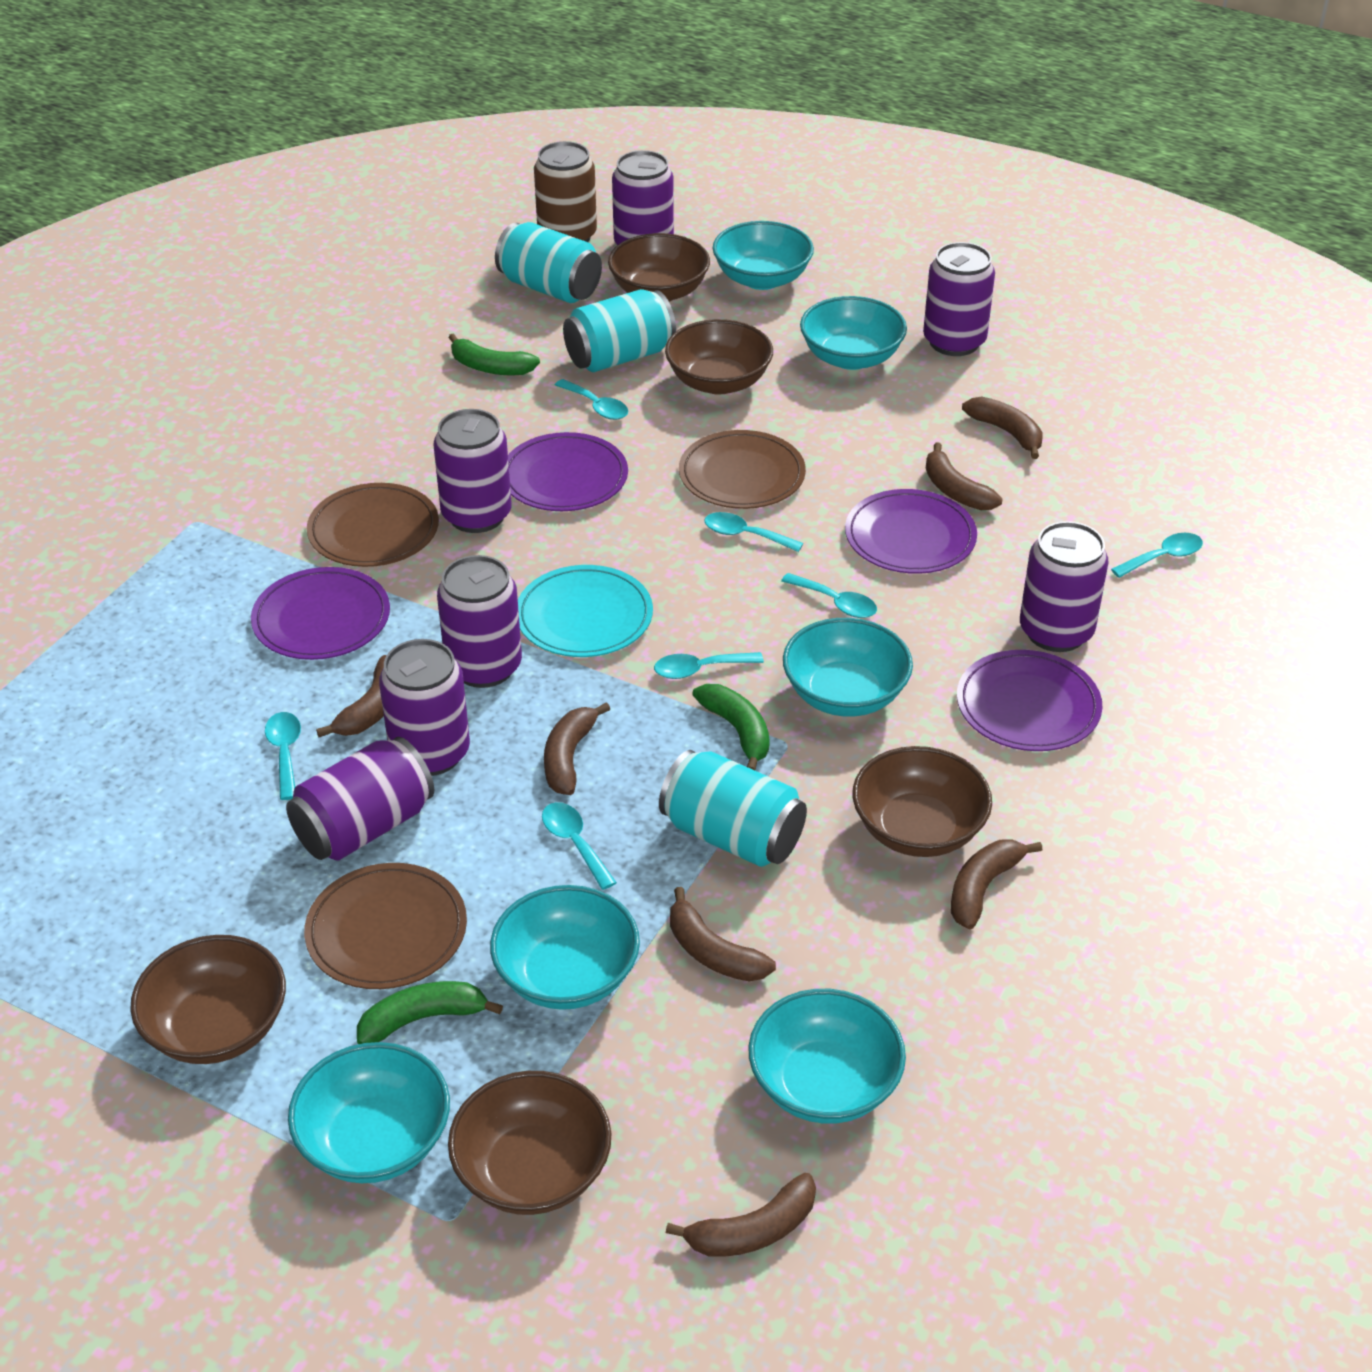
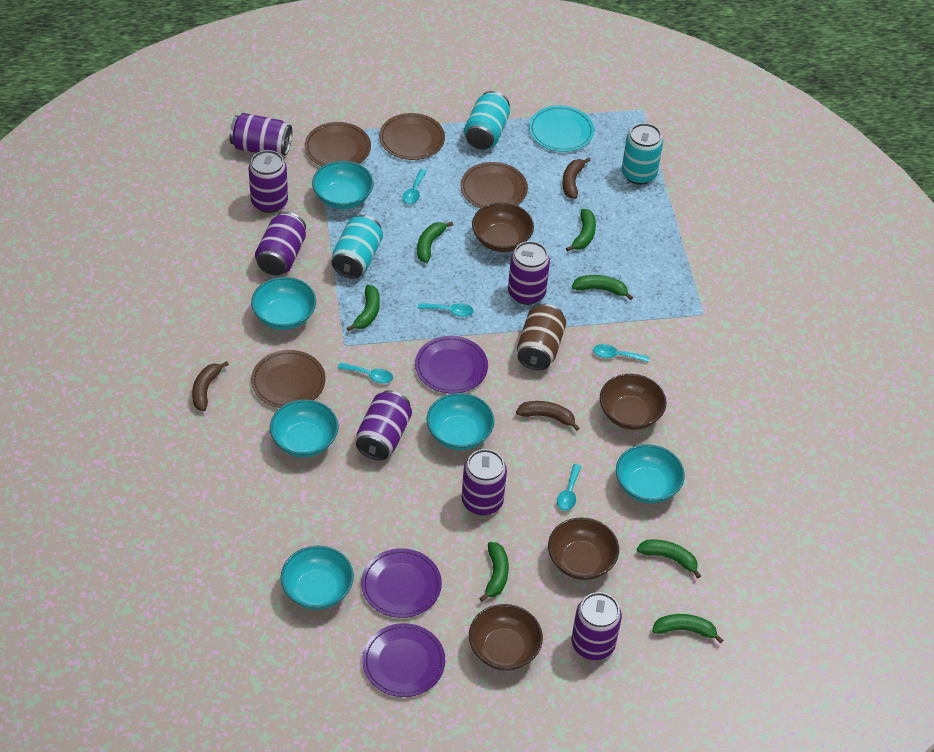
brown banana: [316,655,387,737] [544,702,610,795] [666,1173,816,1257] [670,887,776,981] [926,442,1003,510] [951,840,1042,929] [962,397,1043,459] = 7 -> [192,361,229,411] [516,401,579,431] [562,157,591,199] = 3
brown bowl: [130,935,286,1064] [448,1071,612,1215] [608,233,710,302] [665,319,773,395] [853,746,992,857] = 5 -> [469,604,543,671] [472,202,534,252] [548,517,619,580] [600,374,666,430] = 4
brown plate: [304,863,467,989] [307,483,439,567] [679,430,806,509] = 3 -> [251,350,326,408] [304,122,371,166] [379,113,445,160] [461,162,528,208] = 4
green banana: [357,981,503,1044] [448,334,540,375] [692,684,770,771] = 3 -> [347,285,380,331] [417,222,453,263] [479,542,509,602] [566,209,596,252] [572,275,633,300] [637,539,701,579] [652,614,723,643] = 7
purple plate: [251,567,390,660] [508,432,628,511] [845,489,977,574] [957,650,1102,751] = 4 -> [361,548,442,618] [362,623,445,697] [415,336,488,394] = 3
turquoise spoon: [265,712,301,800] [542,802,617,890] [555,379,628,420] [654,652,764,679] [704,512,803,552] [781,573,877,618] [1111,533,1203,578] = 7 -> [338,363,393,383] [403,169,427,204] [418,303,474,317] [557,464,581,511] [593,344,650,363] = 5

